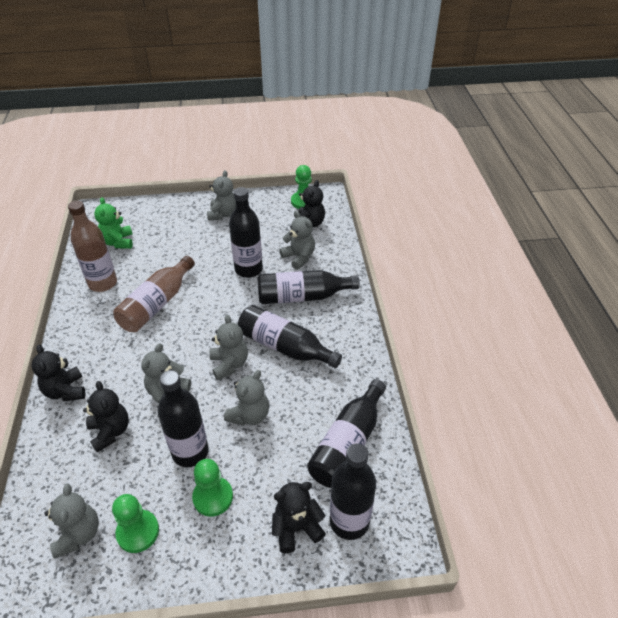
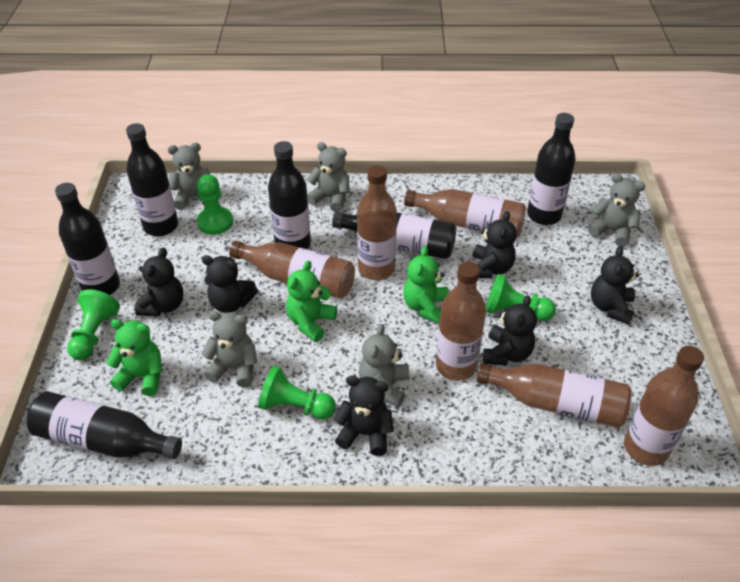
black teddy bear: [31,345,85,401] [83,381,129,452] [272,482,326,553] [298,180,325,227] = 4 -> [135,247,183,316] [202,255,258,313] [333,376,394,456] [473,211,517,278] [483,295,537,365] [591,246,639,325] = 6
brown bottle: [68,200,117,292] [113,256,195,332] = 2 -> [229,241,355,299] [357,165,397,280] [404,189,526,238] [436,262,486,381] [477,363,632,428] [624,346,704,466] = 6
green pawn: [112,494,159,553] [192,459,233,517] [291,165,312,209] = 3 -> [67,289,120,360] [196,174,233,235] [258,365,336,420] [486,274,556,321] = 4
green teddy bear: [94,197,133,249] = 1 -> [106,319,162,396] [286,261,337,342] [403,246,449,324] = 3
grey teddy bear: [44,483,99,558] [141,343,191,403] [207,170,236,220] [209,314,248,380] [224,370,269,426] [279,211,315,270] = 6 -> [168,143,211,210] [201,311,257,387] [307,142,349,212] [359,324,409,407] [588,173,645,247] = 5

